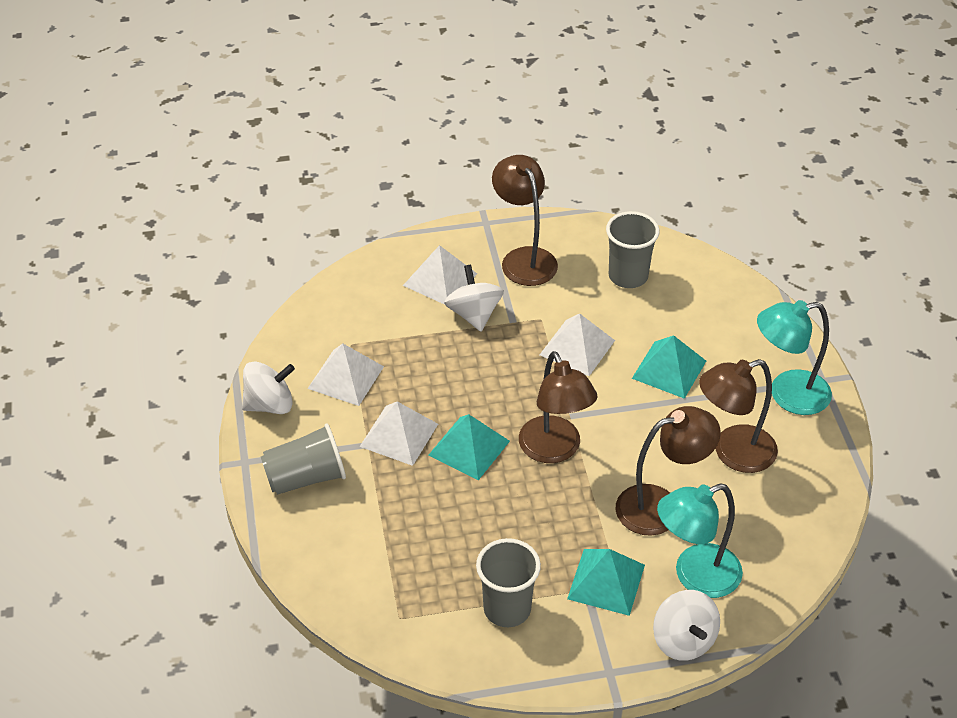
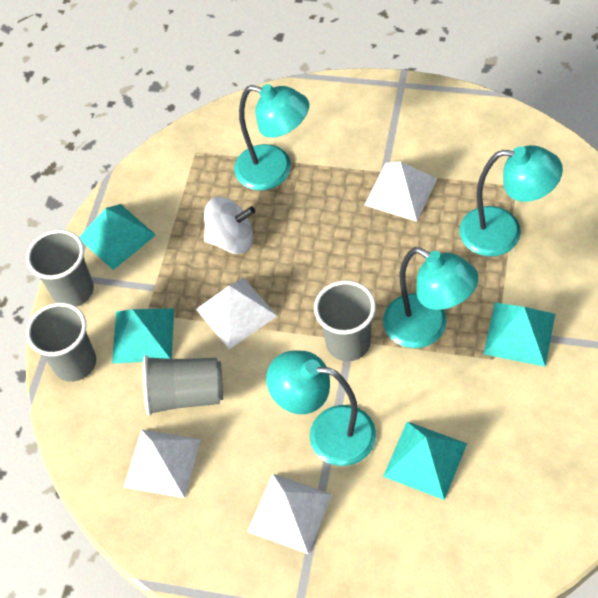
brown lamp: [492,155,558,286] [519,351,598,463] [616,406,721,536] [699,359,778,473] = 4 -> none = 0
grey cup: [261,424,346,495] [476,538,541,627] [606,211,660,288] = 3 -> [26,229,94,307] [26,302,96,382] [143,355,223,416] [314,280,376,361] = 4
turquoise lamp: [657,483,743,598] [757,300,832,415] = 2 -> [234,84,309,190] [266,350,376,466] [383,247,478,348] [459,145,563,256] = 4
turquoise pyramid: [428,414,510,480] [567,549,645,616] [632,335,706,399] = 3 -> [79,204,156,270] [112,308,174,364] [383,422,467,500] [484,302,555,367] = 4
white spinning top: [242,361,295,414] [445,265,504,331] [653,590,720,661] = 3 -> [204,197,255,254] = 1

